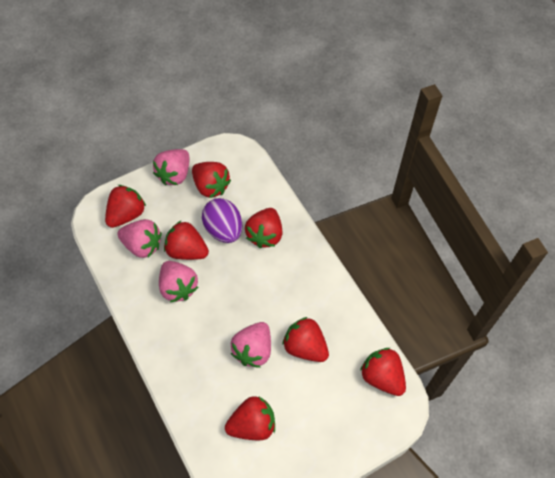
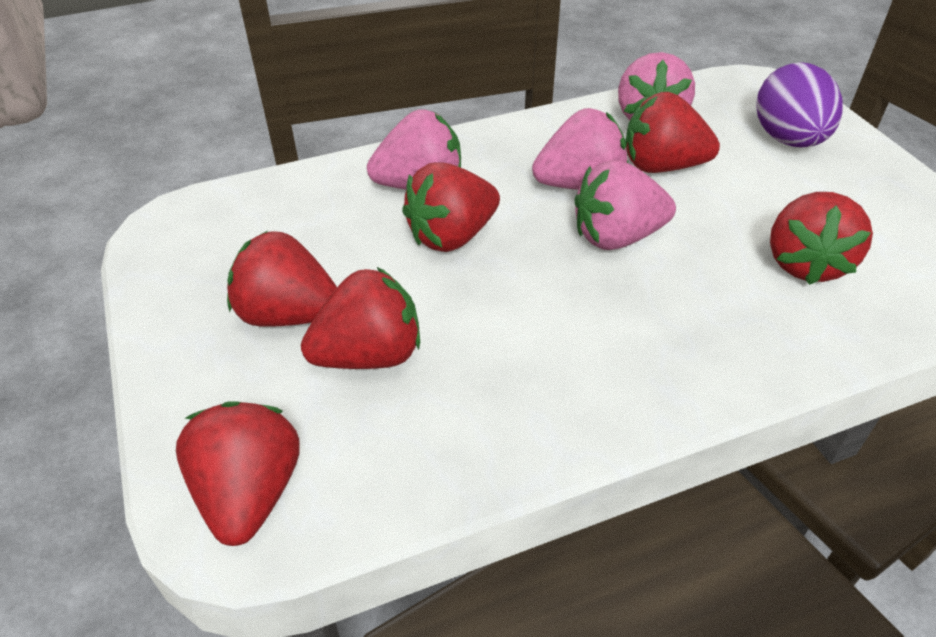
red strawberry: [105,185,146,228] [164,221,209,260] [192,162,231,198] [225,396,275,440] [245,208,282,248] [282,317,329,362] [360,348,406,396] = 7 -> [176,401,300,546] [227,231,337,327] [301,267,420,369] [402,162,500,252] [626,92,720,173] [770,192,873,285] = 6

